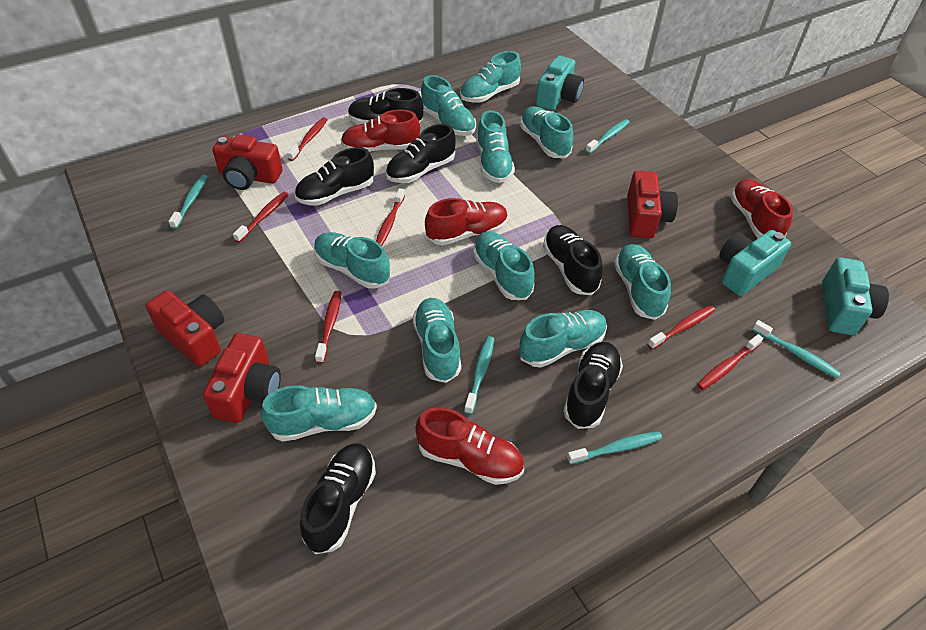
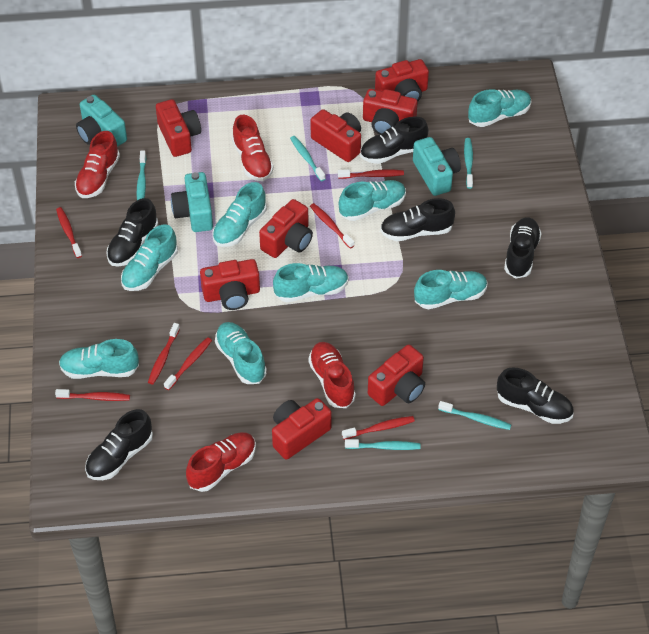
red camera: [145,290,224,367] [203,333,281,423] [212,135,282,190] [627,171,678,238] = 4 -> [156,99,201,157] [200,259,260,310] [259,199,313,258] [272,398,332,460] [311,109,361,162] [363,89,417,134] [368,345,425,406] [375,59,429,102] = 8
red toothbrush: [233,192,289,243] [287,117,327,161] [315,291,341,364] [376,188,405,246] [647,305,715,349] [697,334,764,390] = 6 -> [55,389,130,401] [56,207,82,258] [148,323,180,385] [164,337,212,390] [310,203,355,249] [338,169,404,179] [342,416,415,440] = 7
turquoise shoe: [261,385,377,442] [314,232,391,288] [413,298,461,383] [421,75,476,136] [460,51,521,103] [473,231,535,300] [476,110,515,183] [519,310,607,368] [520,106,573,158] [614,244,671,320] = 10 -> [59,339,139,379] [121,224,178,291] [212,182,267,247] [215,322,267,384] [273,263,349,302] [339,180,406,221] [414,270,488,310] [468,89,531,127] = 8

